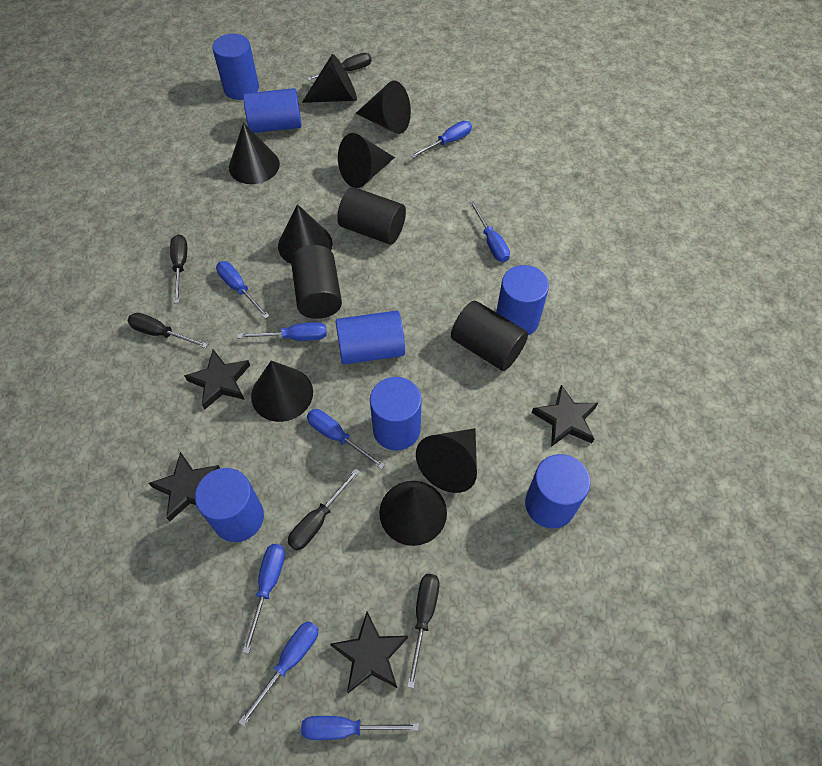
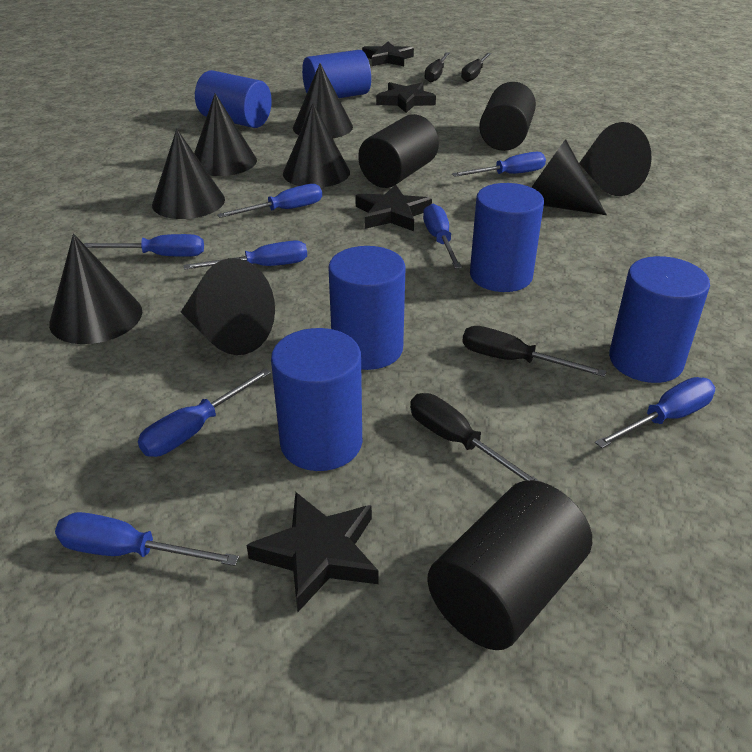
black screwdriver: [128,313,208,348] [170,234,187,304] [288,468,360,551] [307,53,371,80] [407,574,440,688] = 5 -> [410,393,539,481] [425,52,450,82] [461,53,491,82] [462,326,607,377] = 4
blue cylinder: [195,468,264,542] [212,34,259,100] [243,88,302,133] [336,310,405,365] [370,377,422,451] [496,265,549,335] [525,454,591,529] = 7 -> [195,70,272,128] [271,328,362,471] [302,50,371,98] [328,246,406,370] [470,183,544,292] [609,256,710,383] = 6

